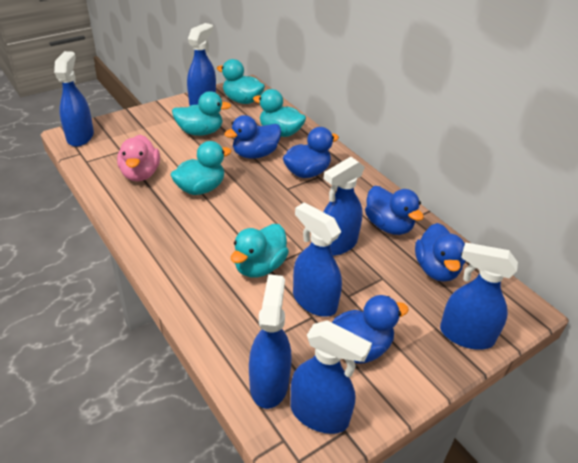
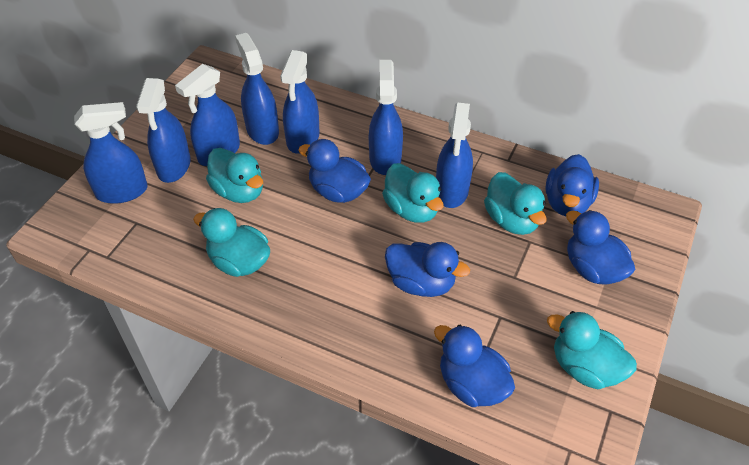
pink duck: [117,135,160,181] = 1 -> none = 0

